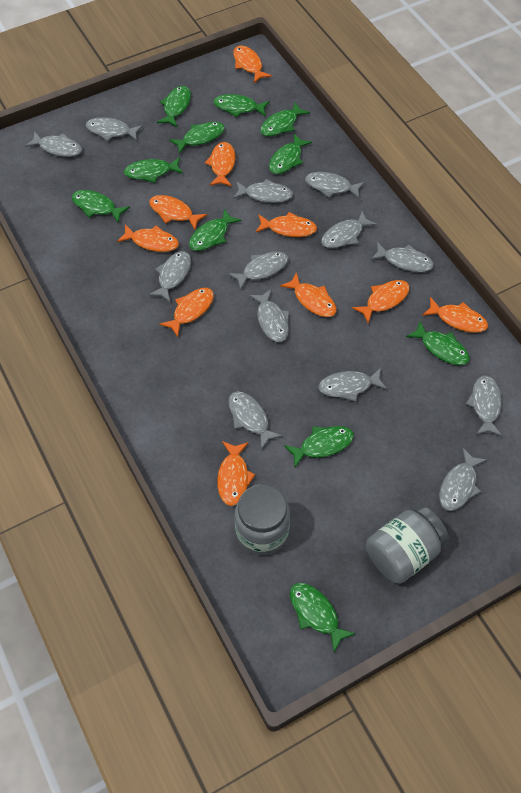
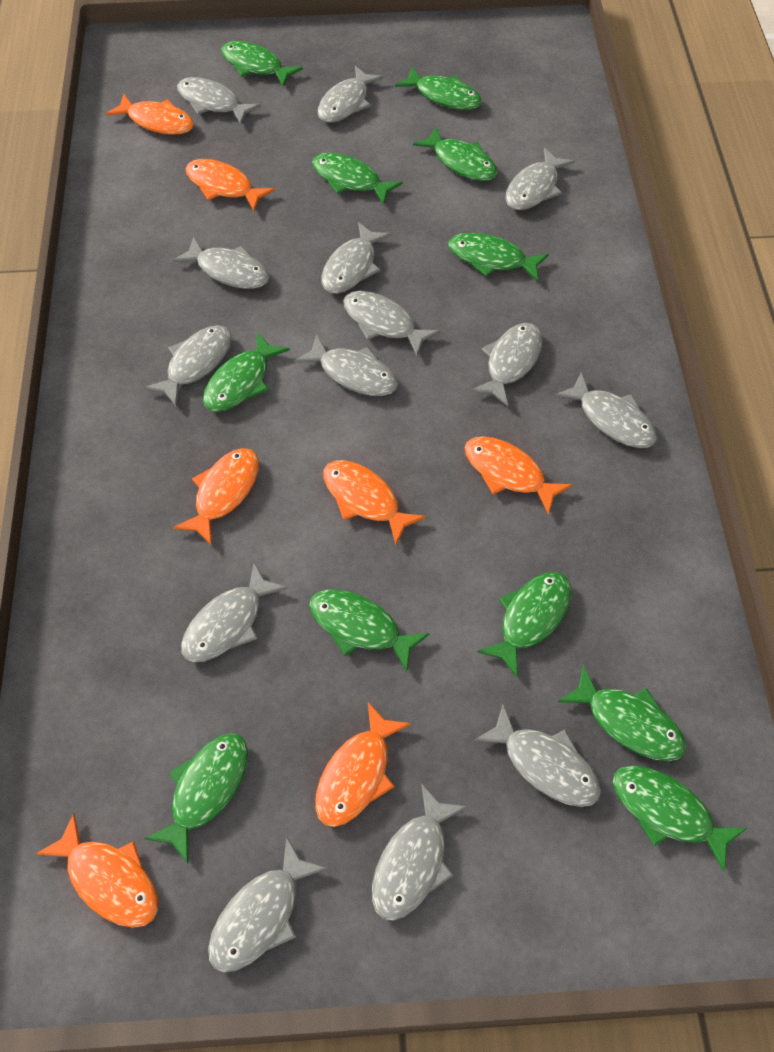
grey fish: [25,131,82,157] [86,117,143,141] [148,251,191,302] [228,251,288,291] [228,391,283,450] [233,179,293,203] [249,289,290,342] [305,172,365,199] [318,368,387,402] [321,211,377,248] [370,242,434,272] [439,448,487,511] [466,375,502,436] = 13 -> [144,325,232,406] [173,236,269,289] [177,77,261,125] [181,563,288,662] [208,837,327,972] [295,334,398,396] [318,66,384,123] [322,222,391,294] [343,291,440,356] [372,784,468,921] [470,323,543,406] [474,704,601,807] [506,148,575,210] [555,372,657,448] = 14
grey jar: [235,484,290,556] [366,505,449,584] = 2 -> none = 0
orange fish: [117,224,179,252] [149,195,207,229] [159,288,214,337] [205,142,235,187] [217,441,255,506] [233,45,272,83] [255,212,317,237] [280,272,336,317] [352,280,409,323] [422,297,488,333] = 10 -> [36,813,158,928] [106,94,194,135] [173,448,259,546] [185,159,275,211] [315,702,411,827] [323,460,426,545] [464,436,573,515] = 7

